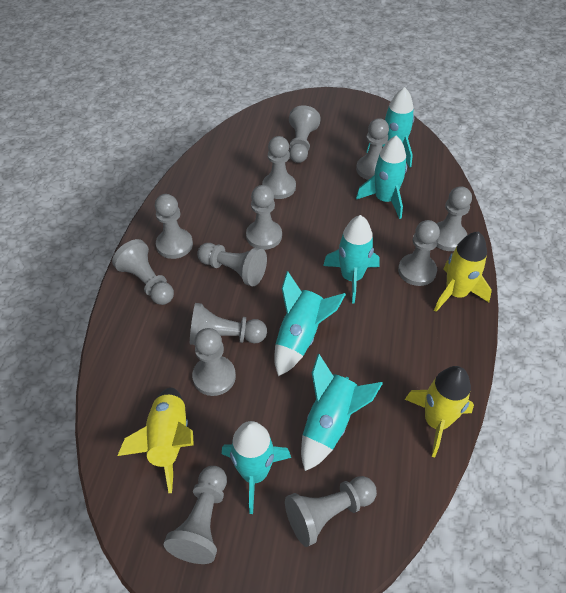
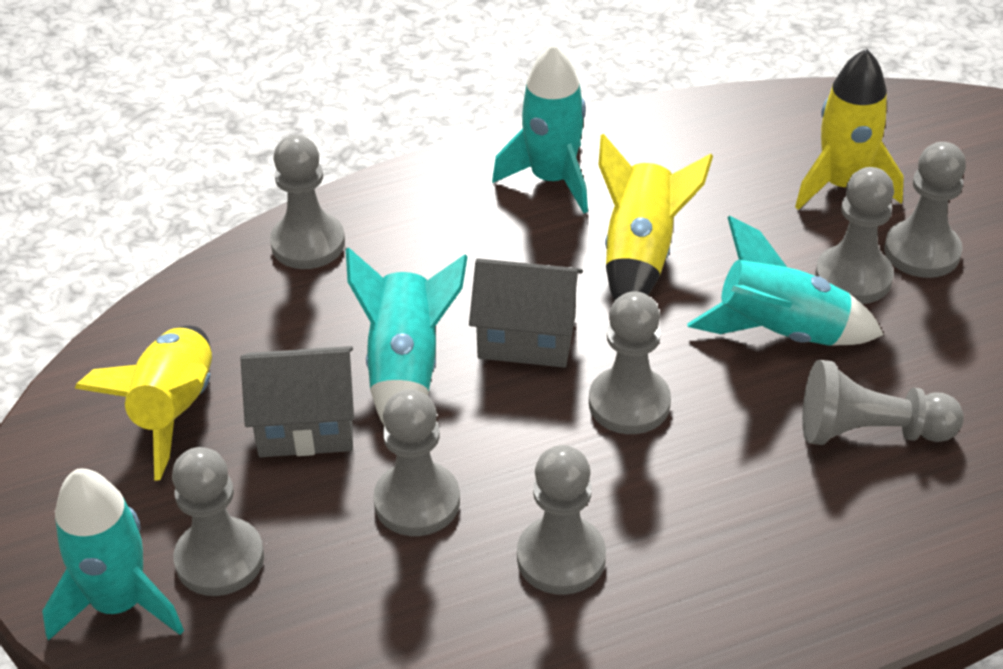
grey house: none = 0 -> [240,346,354,457] [469,258,583,368] = 2
grey pawn: [112,239,174,305] [155,194,193,259] [163,466,227,564] [190,303,267,345] [192,328,236,396] [197,243,267,286] [246,185,282,250] [262,136,296,199] [285,476,377,547] [289,105,321,163] [356,118,389,180] [398,220,440,286] [436,186,472,251] = 13 -> [172,447,264,596] [270,135,345,269] [373,389,460,536] [517,445,606,595] [589,291,671,434] [802,360,964,445] [815,167,894,304] [884,142,966,278] = 8
turquoise rocket: [222,421,291,514] [274,271,346,376] [301,354,383,471] [323,215,380,304] [356,135,407,219] [366,87,414,167] = 6 -> [42,469,184,641] [346,247,468,426] [492,43,588,213] [687,216,884,346] = 4

